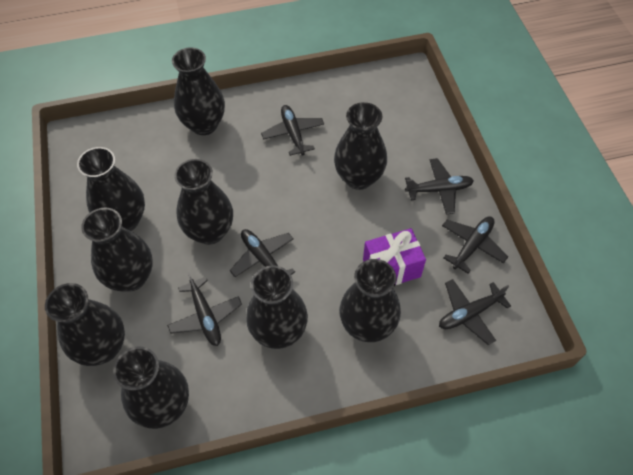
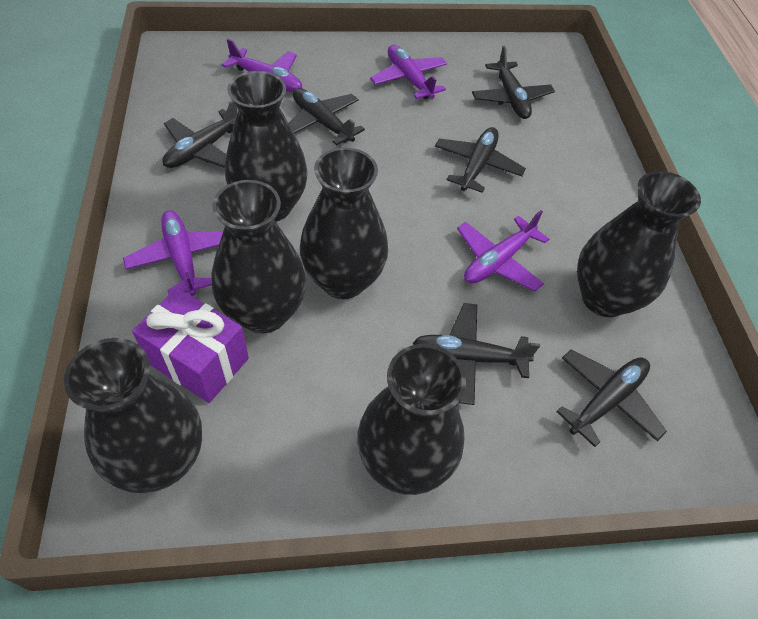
black vase: [45,283,125,366] [77,147,145,231] [81,208,153,292] [113,347,189,429] [172,47,225,135] [174,159,233,245] [246,265,308,349] [334,102,387,190] [339,259,401,342] = 9 -> [64,338,202,493] [211,180,306,333] [225,71,308,222] [300,147,388,299] [357,344,466,495] [577,171,701,317] = 6
purple plane: none = 0 -> [123,210,223,296] [222,39,302,92] [370,45,447,99] [457,210,549,291] = 4

